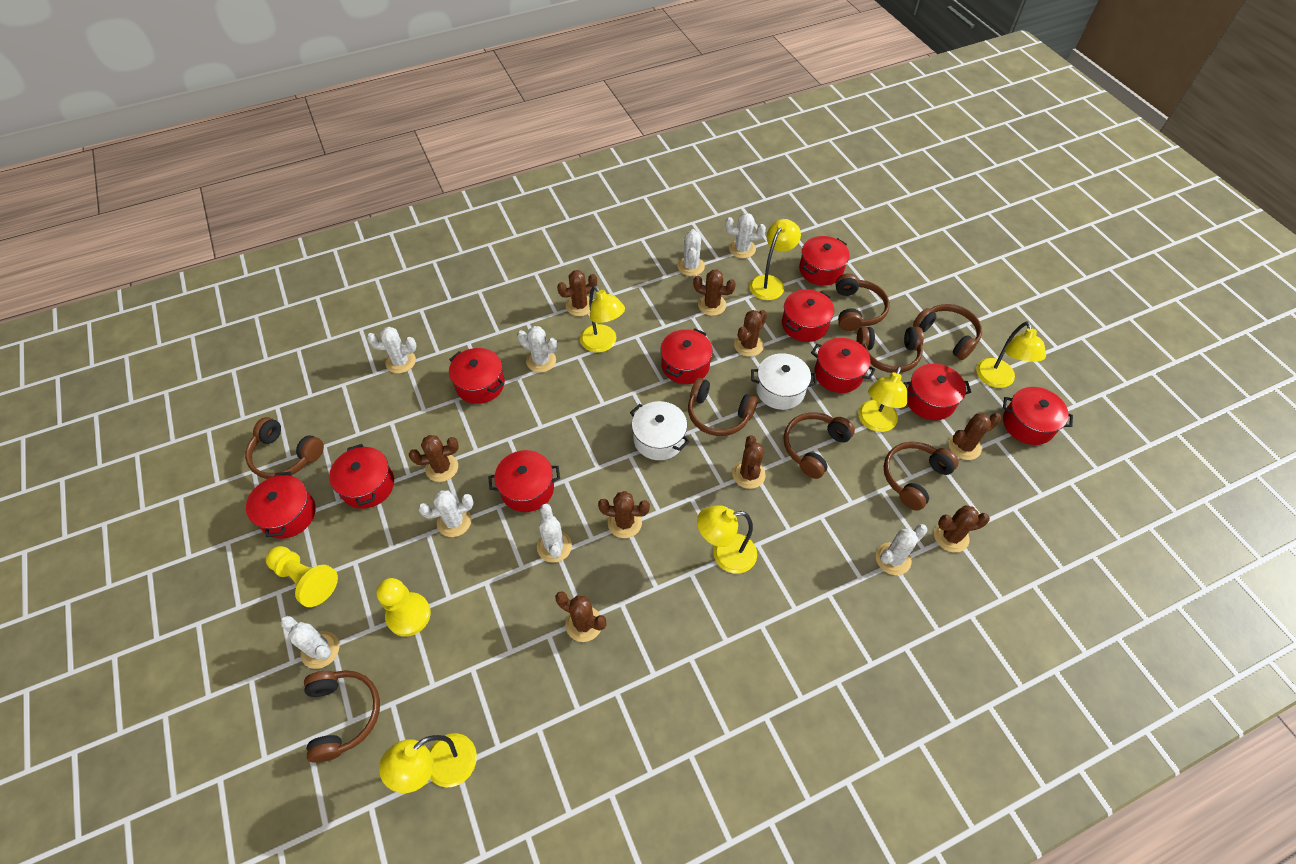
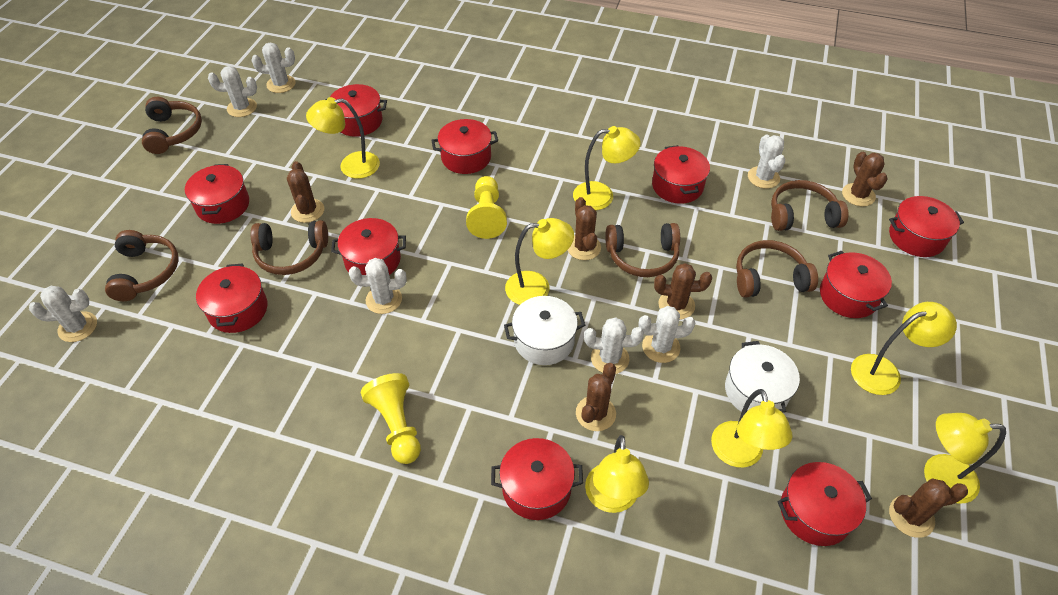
brown cactus: [409,435,459,482] [555,591,607,642] [557,270,597,316] [598,491,650,538] [693,270,736,316] [732,435,766,489] [734,310,767,357] [934,505,990,552] [949,413,1001,460] = 9 -> [287,161,324,223] [568,197,601,260] [576,363,616,431] [654,263,712,320] [842,152,887,207] [889,478,968,538] = 6
brown headphones: [245,417,324,479] [304,670,380,763] [688,378,758,436] [784,412,855,479] [835,273,890,331] [857,327,924,373] [884,442,958,511] [913,304,982,360] = 8 -> [105,230,179,301] [142,97,202,154] [251,220,328,275] [605,223,680,277] [736,240,818,298] [771,180,849,231] = 6
white cactus: [280,616,340,669] [367,327,417,374] [418,490,474,537] [517,326,558,373] [537,504,572,563] [677,229,705,276] [725,213,766,258] [876,524,928,575] = 8 -> [29,286,97,342] [208,66,257,117] [251,43,296,93] [349,258,406,314] [584,317,644,374] [638,306,695,363] [748,134,785,189] = 7
yellow lamp: [379,733,477,793] [580,286,625,353] [697,505,757,574] [749,219,801,300] [858,366,907,432] [976,321,1046,388] = 6 -> [306,97,380,179] [505,218,574,305] [573,126,641,210] [585,435,649,513] [711,389,793,468] [851,302,957,395] [924,413,1006,504] = 7

